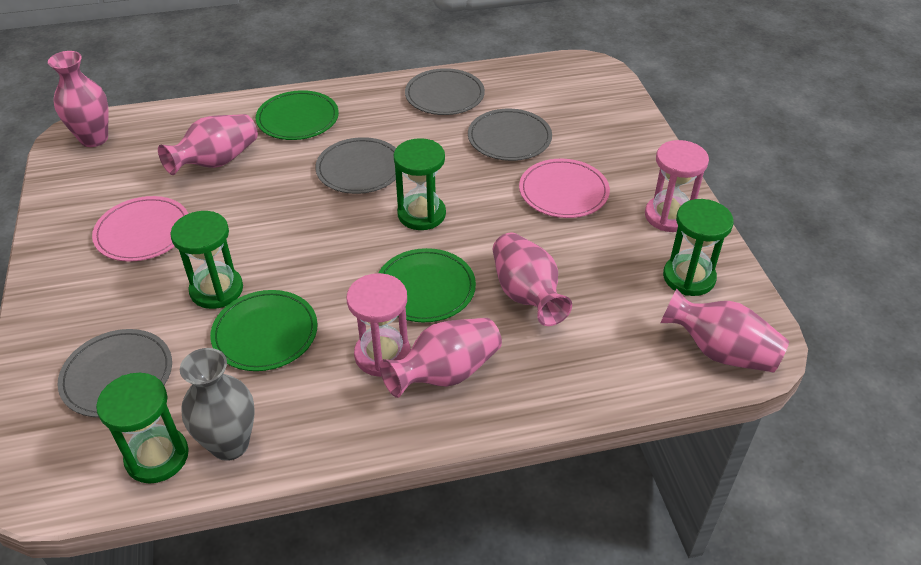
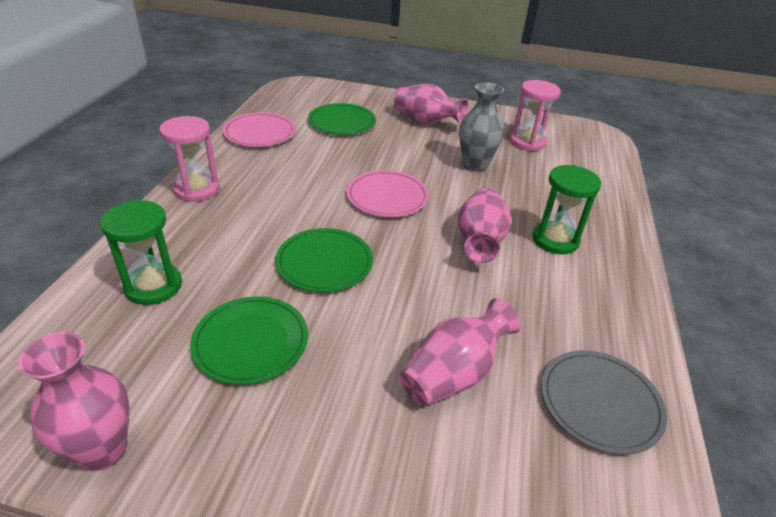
green hourglass: [96,373,189,484] [170,211,243,309] [393,138,446,230] [663,199,734,296] = 4 -> [100,200,182,305] [533,165,601,254] = 2
grey plate: [57,329,172,417] [315,137,396,194] [405,68,485,115] [468,109,552,161] = 4 -> [541,350,667,455] = 1
pink vase: [48,51,109,147] [158,114,258,175] [380,318,502,398] [493,232,572,326] [661,289,789,372] = 5 -> [18,332,130,471] [393,84,469,124] [400,298,521,406] [458,187,511,263] = 4

